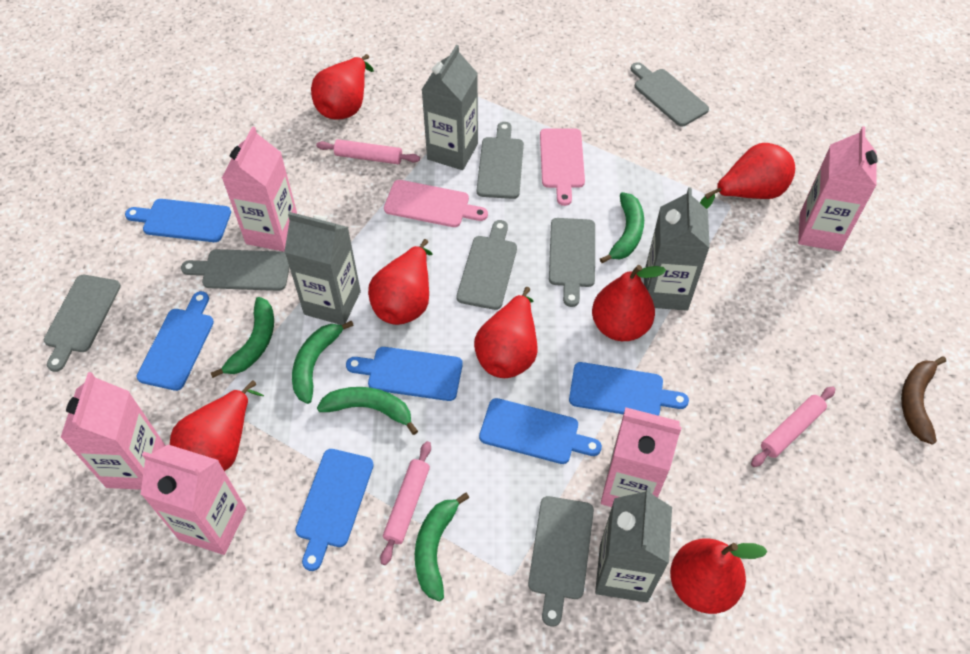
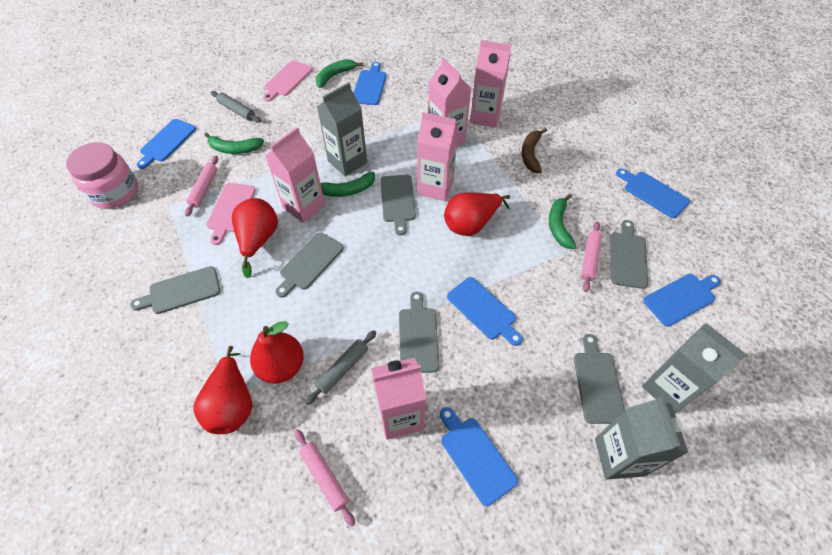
green banana: [211,297,274,378] [292,320,354,404] [317,387,418,435] [415,492,469,602] [600,192,644,263] = 5 -> [204,133,264,154] [316,59,363,88] [320,172,375,197] [549,194,577,249] = 4
grey carton: [284,212,361,325] [422,45,478,170] [595,487,672,602] [644,187,710,311] = 4 -> [317,82,367,177] [595,396,689,480] [642,323,747,413] = 3
grey cutting board: [44,275,121,372] [181,249,290,291] [457,220,517,310] [477,122,524,199] [528,496,594,627] [549,218,595,307] [631,62,709,127] = 7 -> [130,266,220,314] [276,232,344,297] [381,175,416,235] [399,292,439,373] [574,334,625,424] [610,220,648,289] = 6
grey rolling pin: none = 0 -> [211,91,261,123] [305,330,376,405] = 2
pink jar: none = 0 -> [66,142,138,209] = 1
red pear: [170,380,264,471] [311,54,374,119] [368,239,433,325] [474,287,538,378] [592,265,666,341] [670,538,768,614] [700,143,795,209] = 7 -> [193,346,252,434] [232,198,278,278] [250,321,304,384] [444,193,510,236] = 4

